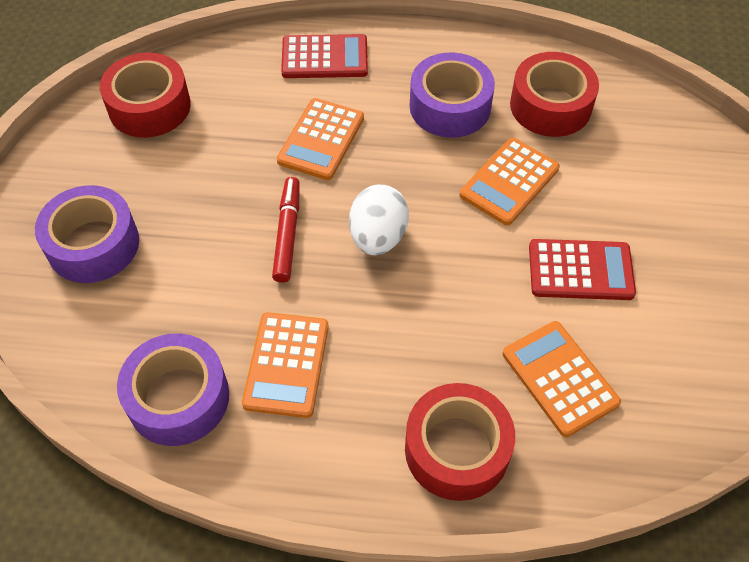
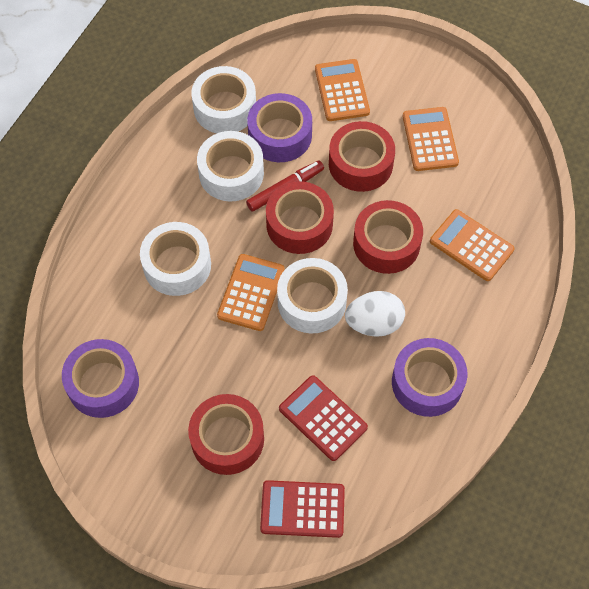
red tape: [100,52,191,138] [405,383,515,501] [510,52,599,137] = 3 -> [188,394,264,475] [266,181,334,254] [329,121,395,192] [353,200,423,274] = 4
white tape: none = 0 -> [140,222,211,296] [191,66,256,133] [197,131,264,201] [277,258,348,333] = 4

